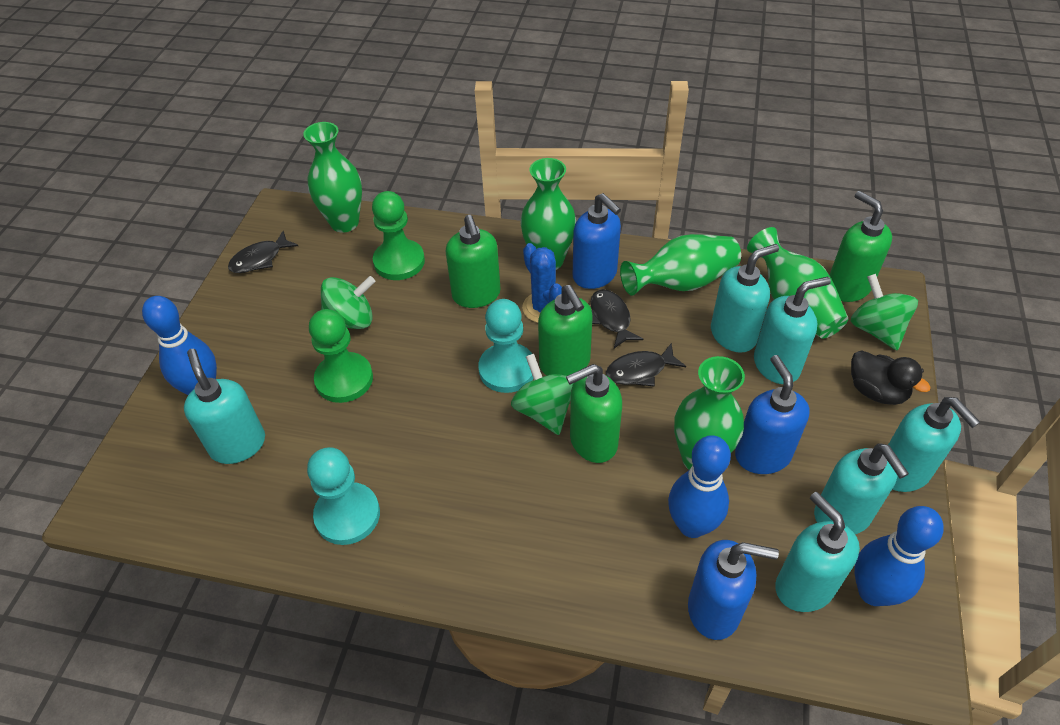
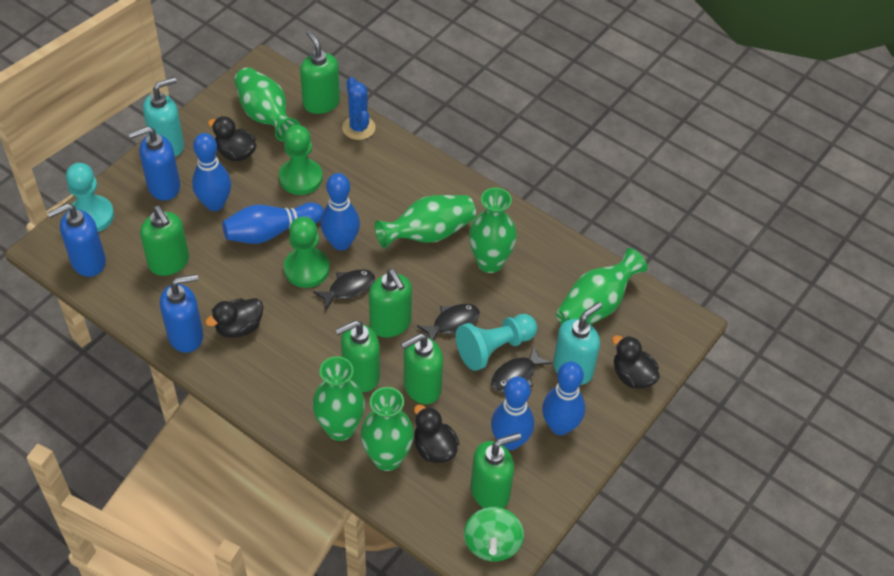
black duck: [851,350,931,405] = 1 -> [205,298,263,338] [208,116,257,161] [414,404,459,463] [612,335,660,389] = 4
blue bowling pin: [142,296,217,395] [668,435,731,538] [854,506,944,606] = 3 -> [192,133,231,211] [222,202,324,244] [321,173,360,251] [491,377,534,450] [542,361,585,435] = 5
green soap dispenser: [445,215,501,308] [538,285,593,376] [566,364,622,463] [829,191,892,302] = 4 -> [140,206,189,276] [300,30,340,114] [335,320,380,392] [369,269,412,337] [401,333,443,404] [471,433,521,508] = 6
green spinning top: [321,276,375,329] [511,354,573,435] [851,274,918,350] = 3 -> [464,507,524,561] = 1
green vase: [303,122,362,233] [520,158,576,270] [620,234,741,296] [674,356,745,470] [747,227,848,339] = 5 -> [234,67,300,141] [312,356,365,441] [361,387,414,471] [375,195,476,249] [469,188,517,273] [556,248,648,325] = 6
turquoise soap dispenser: [184,349,265,464] [711,244,779,353] [754,277,831,384] [775,492,860,612] [814,443,909,534] [888,397,980,492] = 6 -> [143,77,184,157] [553,302,602,385] = 2

